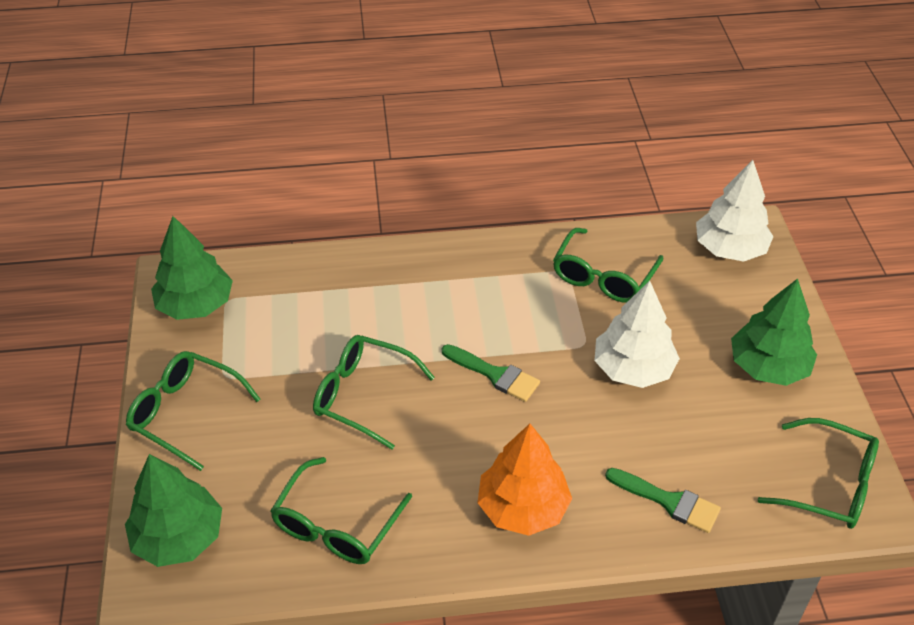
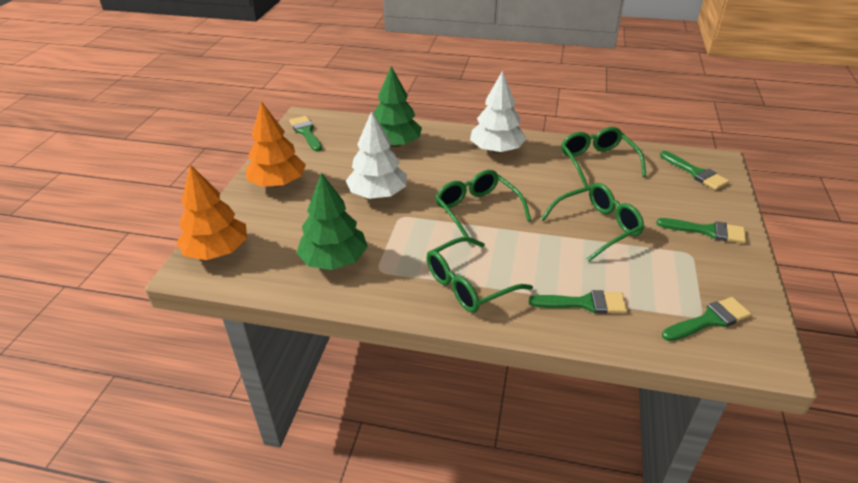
green brush: [442,344,540,402] [605,468,721,533] = 2 -> [289,116,322,152] [529,290,627,314] [656,218,746,243] [660,151,729,190] [662,297,751,341] = 5
green glasses: [126,351,260,471] [270,457,412,564] [313,335,435,449] [553,228,663,303] [757,418,879,529] = 5 -> [426,237,533,313] [435,170,531,244] [541,183,645,262] [561,127,646,187] = 4
green tree: [125,454,222,567] [151,216,233,320] [731,278,817,386] = 3 -> [296,172,368,270] [374,66,422,147] = 2
orange tree: [478,424,572,536] = 1 -> [176,164,247,260] [245,101,306,187] = 2

